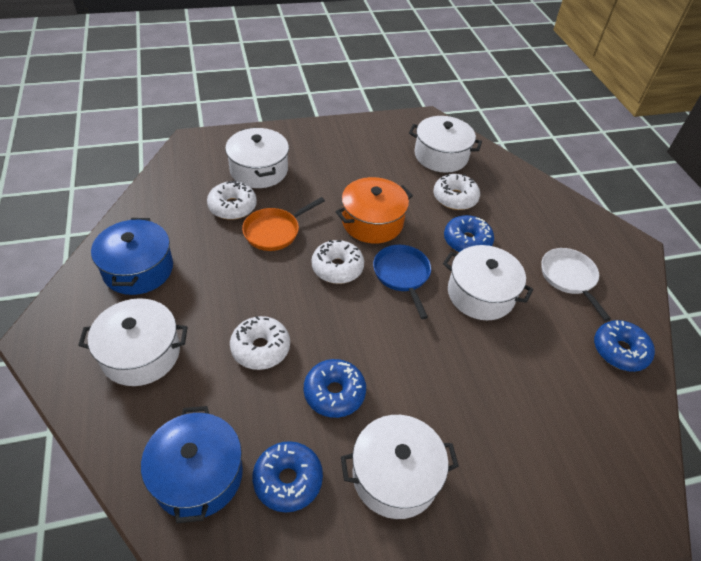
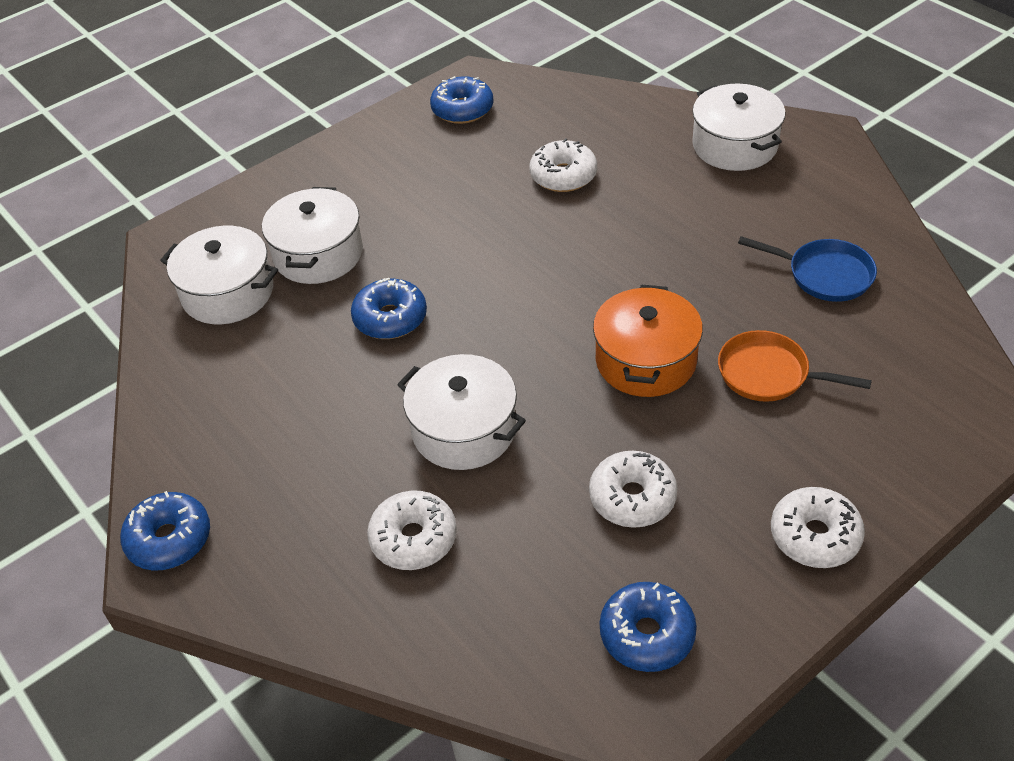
blue pot: [91,218,173,295] [141,406,243,524] = 2 -> none = 0
white pan: [541,248,611,321] = 1 -> none = 0
white pot: [78,298,188,386] [225,127,289,188] [341,415,459,519] [409,116,482,173] [443,245,533,320] = 5 -> [160,226,278,324] [262,187,363,284] [397,354,526,470] [692,84,786,171] = 4

